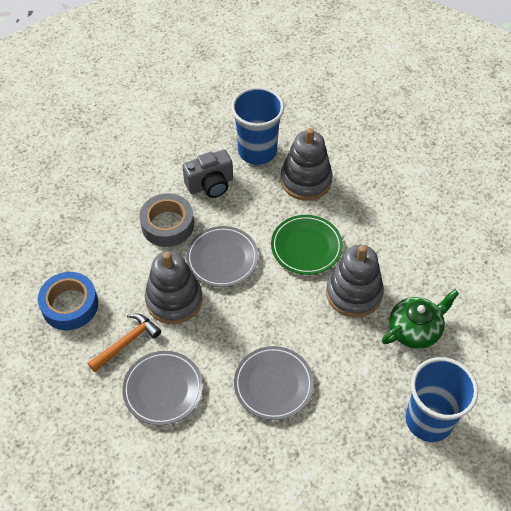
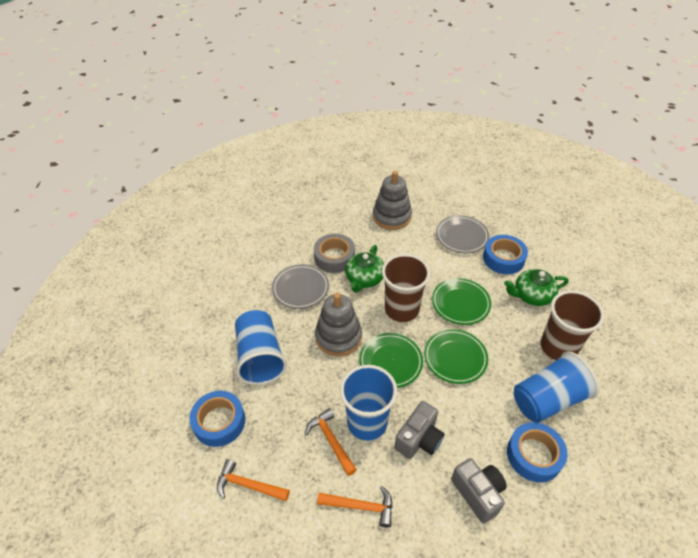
blue cup: [231,87,284,165] [406,357,478,442] = 2 -> [235,310,287,385] [340,365,397,441] [514,351,599,423] = 3
blue tape: [38,272,98,330] = 1 -> [189,391,245,447] [483,235,528,274] [507,422,568,482] = 3
brown cup: none = 0 -> [382,254,430,322] [540,290,604,360] = 2
green plate: [271,215,343,275] = 1 -> [359,333,423,388] [424,329,488,384] [432,278,491,325] = 3
green teapot: [382,290,459,349] = 1 -> [345,245,384,292] [504,269,568,306] = 2
grey camera: [182,150,233,198] = 1 -> [395,401,444,459] [451,458,507,523] = 2
grey plate: [122,351,203,426] [186,226,259,287] [234,346,314,420] = 3 -> [272,264,329,309] [436,215,489,253] = 2
grey stacking toy: [145,251,203,324] [281,128,333,201] [326,245,384,317] = 3 -> [315,293,362,356] [373,171,412,230] = 2
orange hammer: [88,313,161,372] = 1 -> [217,459,290,501] [305,408,357,476] [317,486,393,528] = 3

